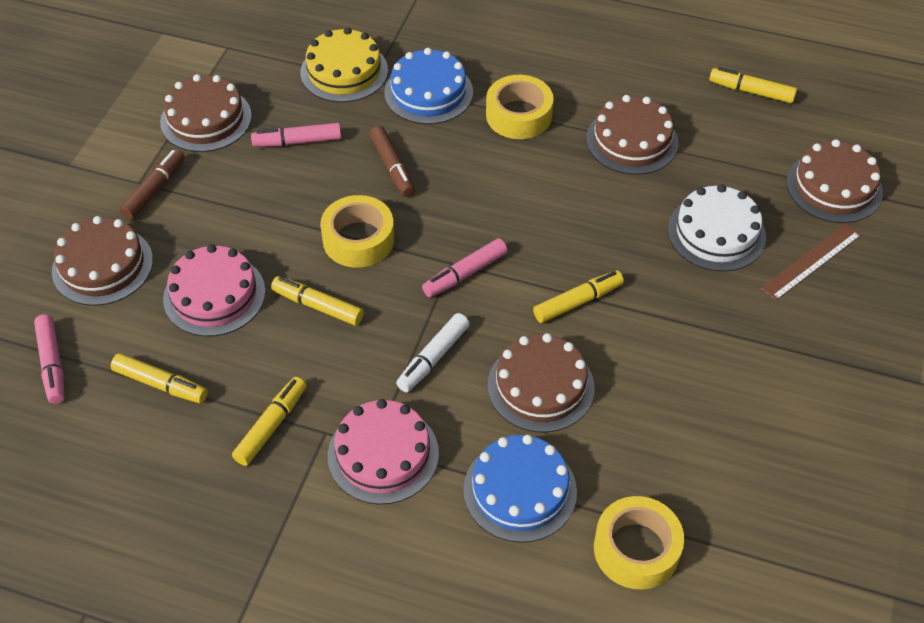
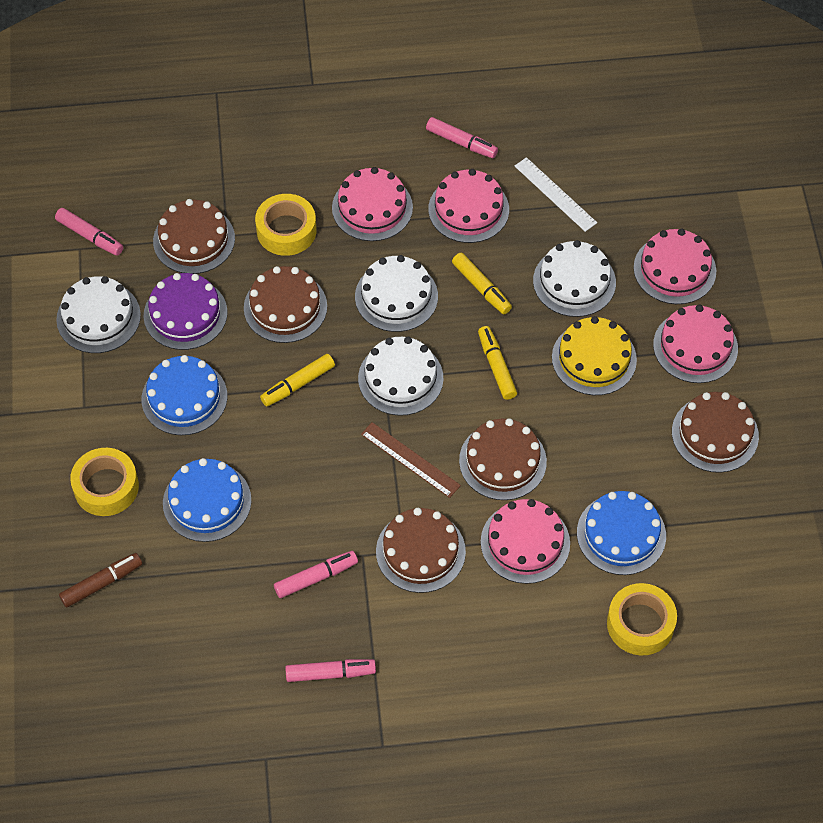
blue cake: [384,48,473,124] [463,435,577,543] = 2 -> [142,355,227,435] [163,458,251,542] [577,491,666,575] = 3
brown marker: [119,149,185,220] [369,126,415,197] = 2 -> [59,553,142,608] = 1
pink cake: [163,244,266,336] [328,399,439,504] = 2 -> [332,167,413,241] [428,169,509,243] [481,499,570,584] [634,229,716,304] [653,305,738,383] = 5
pink marker: [34,314,65,404] [251,123,341,147] [422,238,507,297] = 3 -> [55,208,123,256] [274,551,358,598] [285,659,376,682] [426,117,498,158] = 4
purple cake: none = 0 -> [144,273,227,350] = 1
white cake: [668,184,766,272] = 1 -> [56,276,141,353] [355,255,438,332] [358,337,444,416] [533,240,616,317] = 4
white marker: [396,313,470,392] = 1 -> none = 0
white ruler: none = 0 -> [515,157,597,232] = 1
yellow marker: [111,353,208,403] [232,377,306,466] [271,276,364,326] [533,270,624,323] [709,67,797,103] = 5 -> [260,354,335,406] [452,253,512,314] [478,326,517,400] = 3

